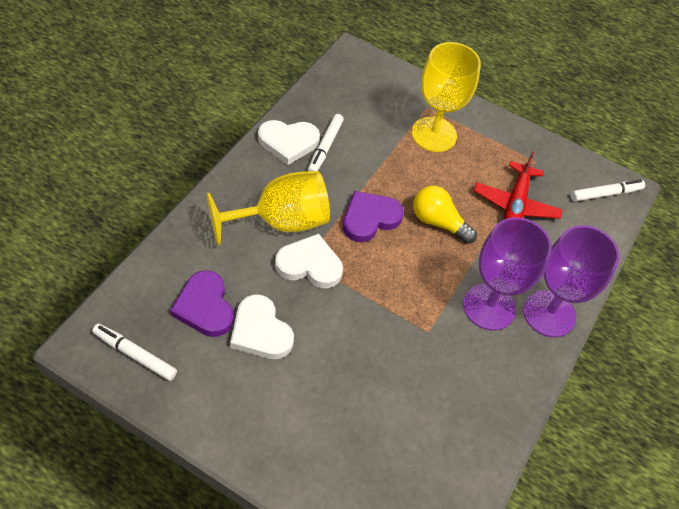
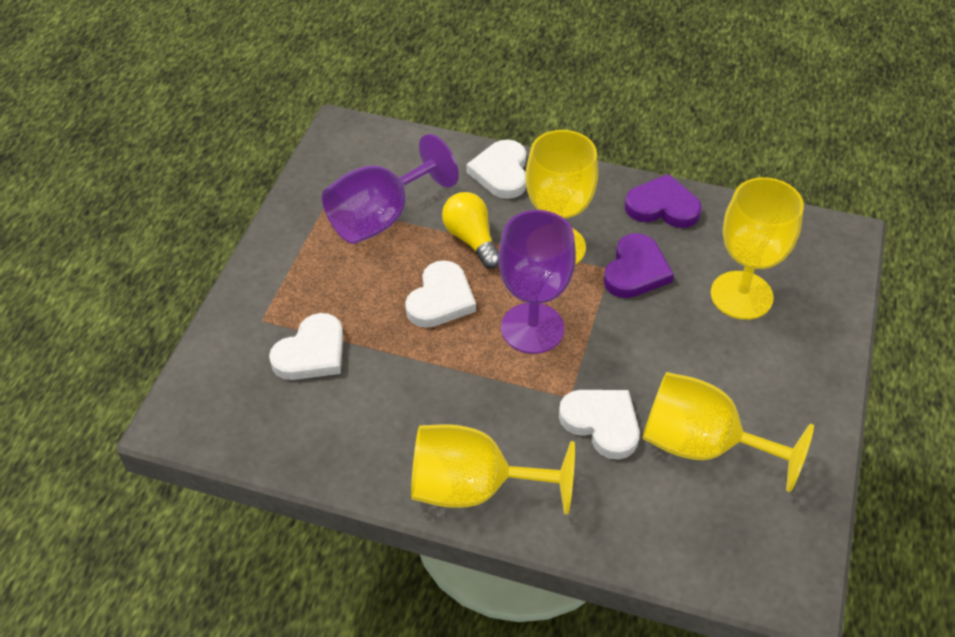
red plane: [474,151,563,220] = 1 -> none = 0
white heart: [230,294,294,359] [258,120,320,165] [275,233,343,288] = 3 -> [269,313,343,380] [405,260,476,328] [467,140,526,199] [559,390,639,460] = 4
white marker: [92,324,177,381] [308,114,344,171] [570,180,645,202] = 3 -> none = 0
yellow goblet: [207,171,330,245] [412,42,481,152] = 2 -> [411,424,575,515] [526,130,598,265] [642,372,814,492] [711,177,804,320] = 4

